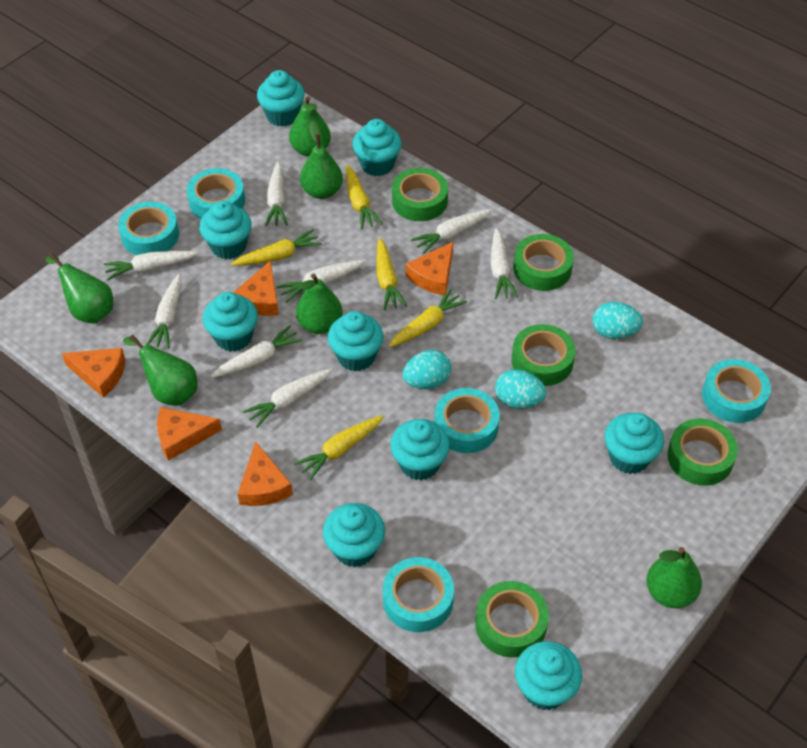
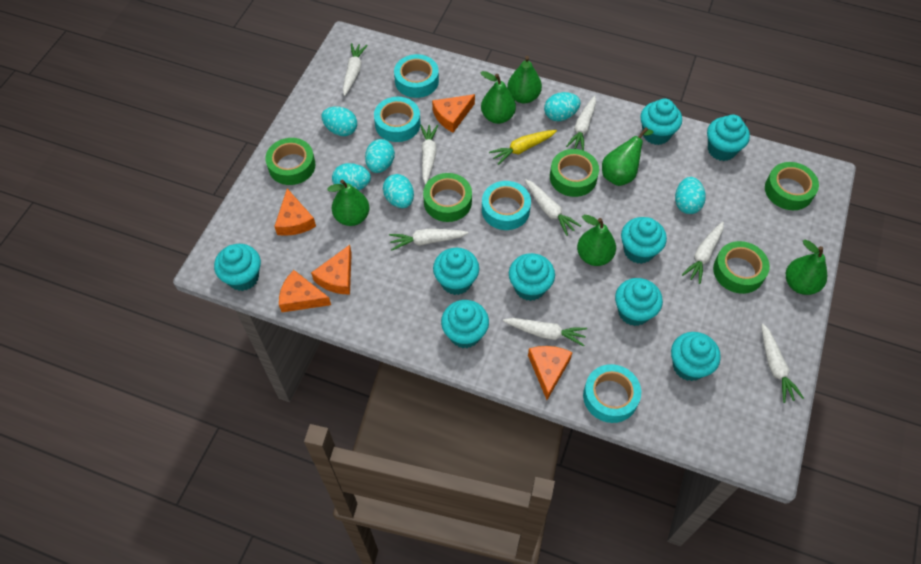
turquoise egg: [402,350,451,389] [495,369,546,409] [593,302,643,339] = 3 -> [321,106,357,136] [332,163,371,191] [365,139,395,173] [383,174,414,208] [544,92,581,121] [675,177,706,214] = 6
turquoise tape: [118,202,179,255] [187,168,245,219] [383,557,454,632] [434,388,500,453] [702,359,771,423] = 5 -> [374,97,421,142] [394,54,439,98] [482,181,531,230] [583,364,641,423] = 4
yellow carrot: [231,229,322,266] [294,415,384,480] [346,165,383,229] [376,238,407,310] [389,289,467,347] = 5 -> [489,130,557,165] = 1

